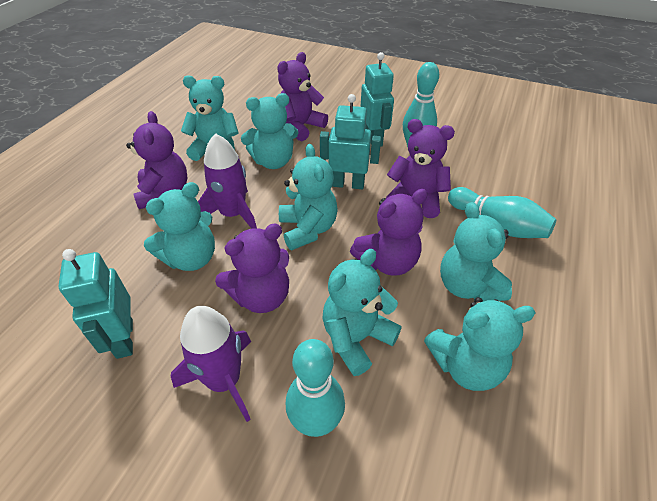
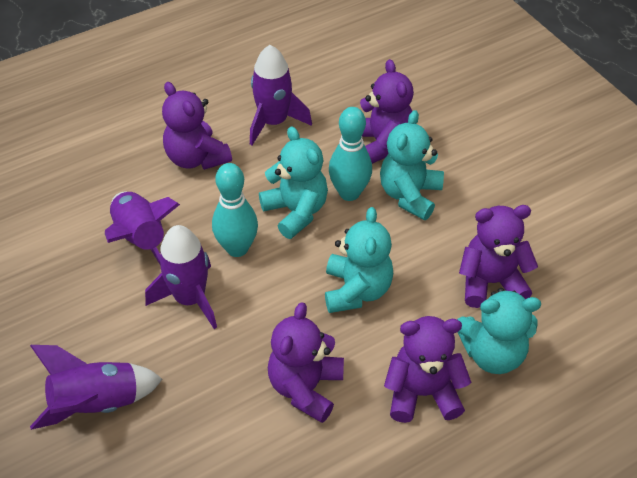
purple rocket: [171,306,251,422] [198,133,257,229] = 2 -> [30,345,162,430] [105,192,180,265] [145,225,217,329] [250,45,312,145] = 4
turquoise bowling pin: [286,339,345,437] [403,62,439,147] [448,187,556,238] = 3 -> [212,163,258,257] [329,107,372,201] = 2
turquoise robot: [58,249,133,359] [320,94,381,189] [361,52,394,147] = 3 -> none = 0
turquoise teddy bear: [144,182,215,271] [181,75,239,161] [241,93,299,169] [279,144,338,250] [322,249,402,376] [424,297,536,391] [440,202,512,301] = 7 -> [259,126,328,239] [325,207,393,313] [380,110,444,220] [457,288,541,374] = 4

